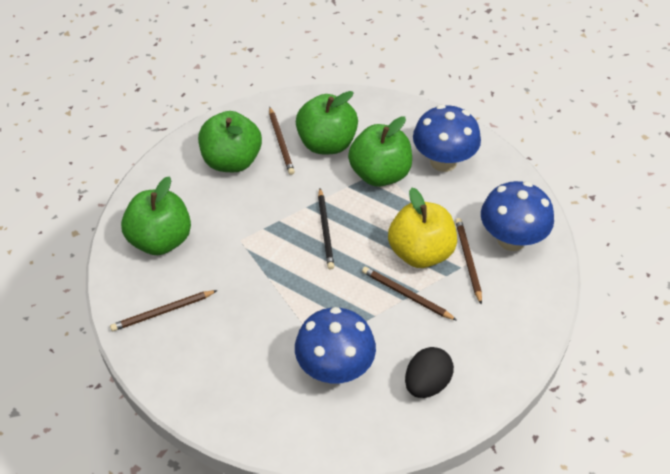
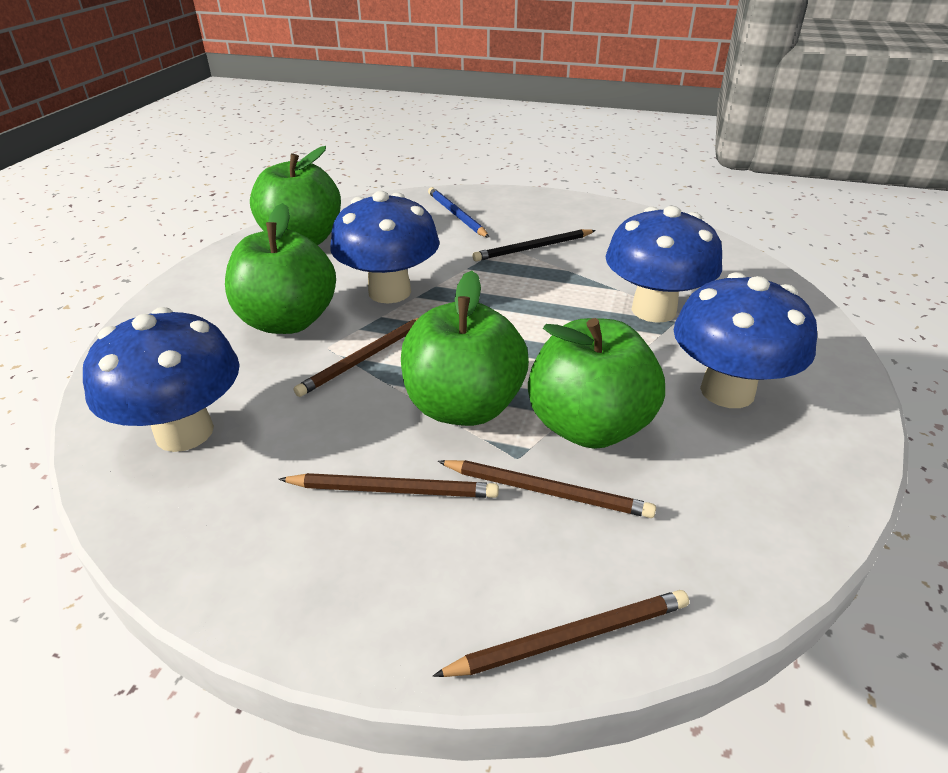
black egg: [405,347,454,398] = 1 -> none = 0
blue mushroom: [295,307,376,383] [413,105,481,172] [481,181,554,251] = 3 -> [83,307,240,452] [330,191,440,303] [606,206,722,323] [674,272,817,408] = 4
blue pencil: none = 0 -> [428,187,489,238] = 1
yellow apple: [388,188,457,268] = 1 -> none = 0

